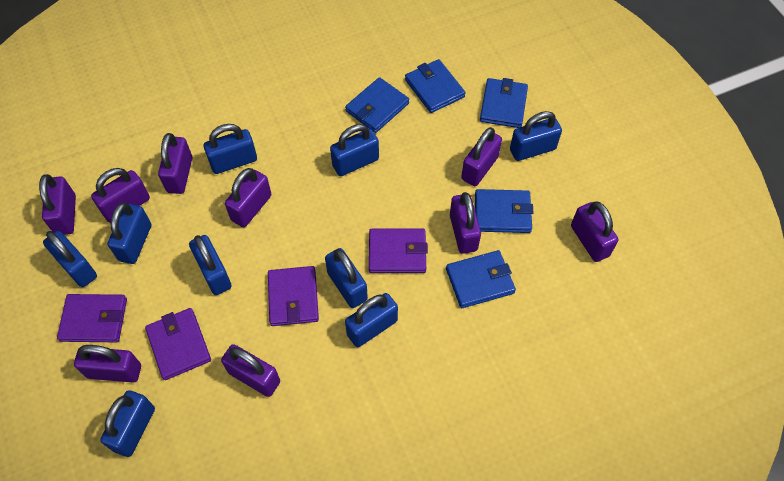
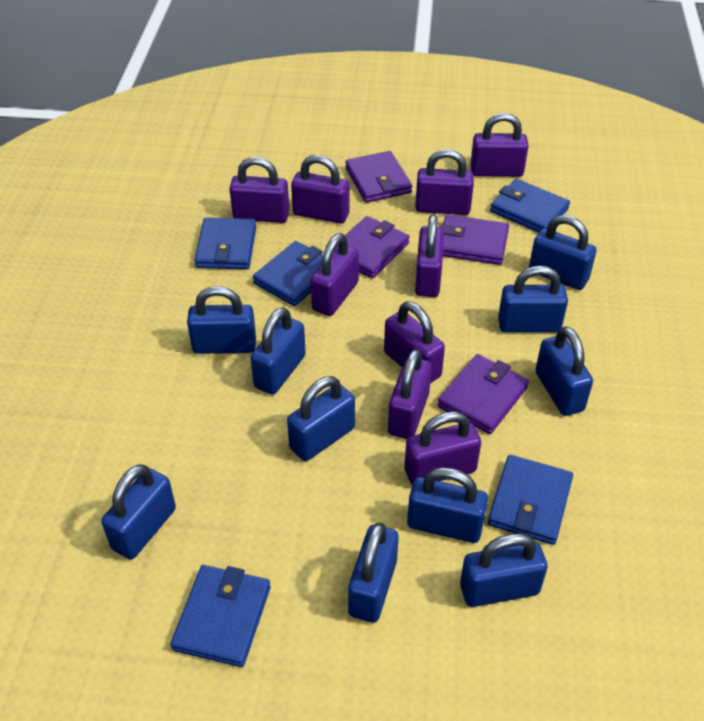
blue padlock: [43,231,97,287] [100,390,155,457] [108,203,151,264] [189,235,232,295] [204,124,257,174] [325,248,368,308] [330,124,379,176] [345,293,398,347] [510,111,562,161] = 9 -> [101,464,176,560] [187,286,256,354] [250,307,306,395] [287,376,355,461] [348,522,399,623] [407,467,488,543] [460,533,548,607] [498,266,568,333] [529,215,596,290] [535,326,593,416] = 10

